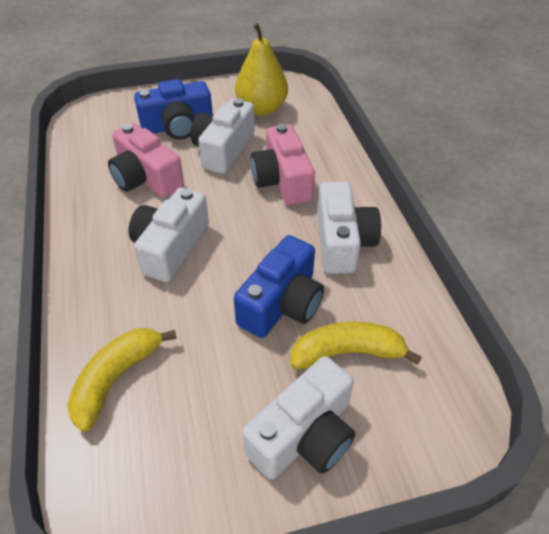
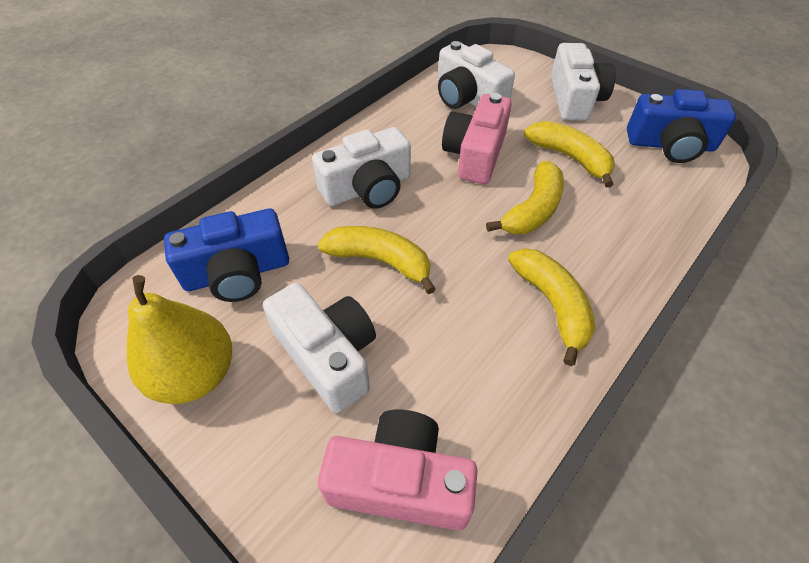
yellow banana: [67,328,177,432] [291,322,422,369] = 2 -> [318,226,436,294] [486,161,564,234] [508,248,595,366] [524,121,615,188] = 4

